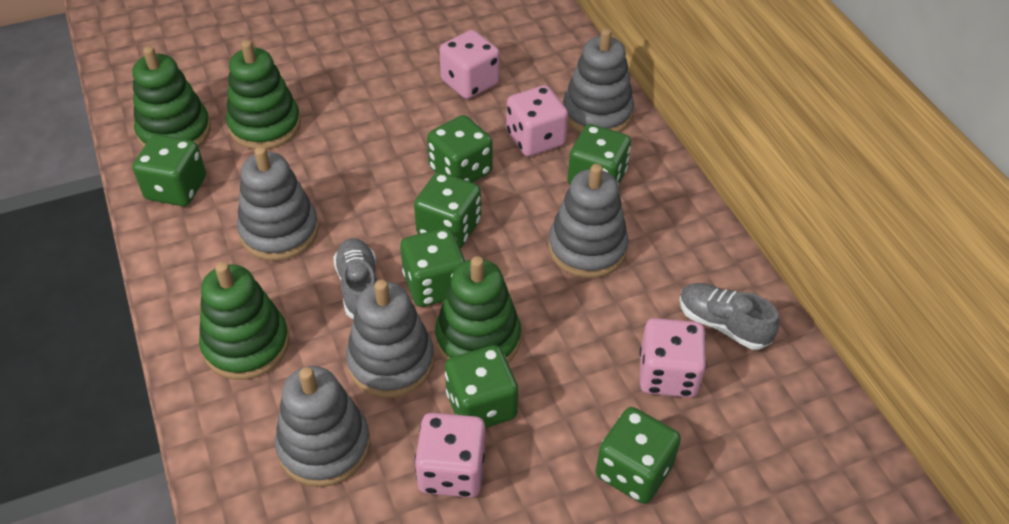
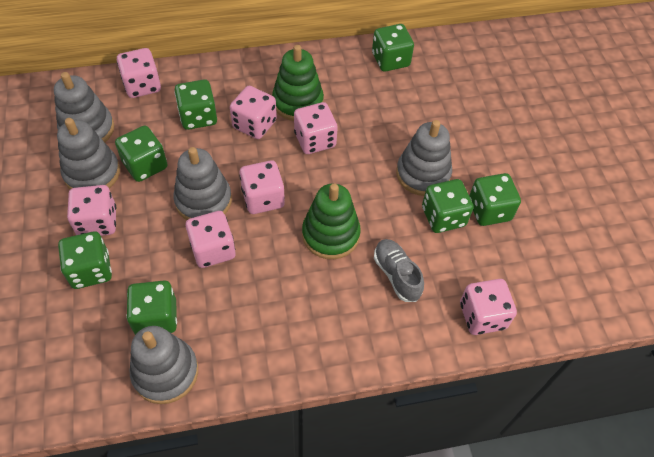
green stacking toy: [132,46,211,148] [199,262,289,380] [226,40,301,149] [435,256,521,363] = 4 -> [272,45,324,121] [302,184,361,259] = 2
grey shoe: [333,238,377,319] [679,283,780,350] = 2 -> [374,239,424,302] = 1
pink dice: [415,413,486,498] [439,30,500,99] [506,85,568,156] [640,318,707,398] = 4 -> [67,185,116,236] [117,48,161,98] [186,211,235,268] [230,86,277,139] [239,160,285,214] [294,102,338,154] [460,279,517,335] = 7

